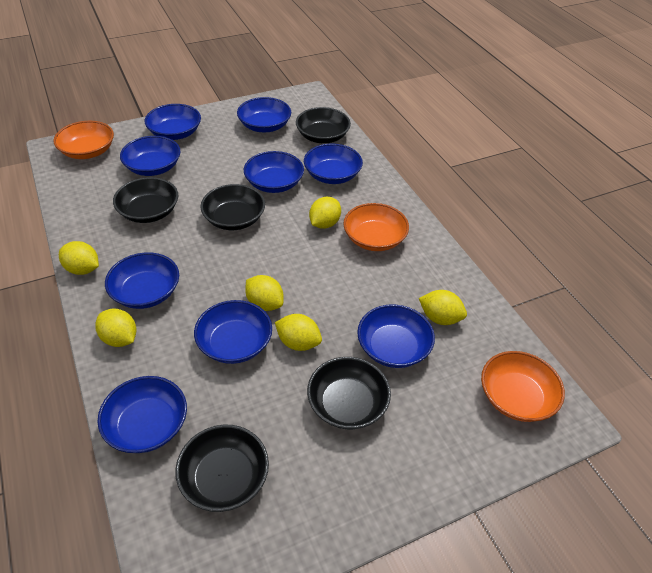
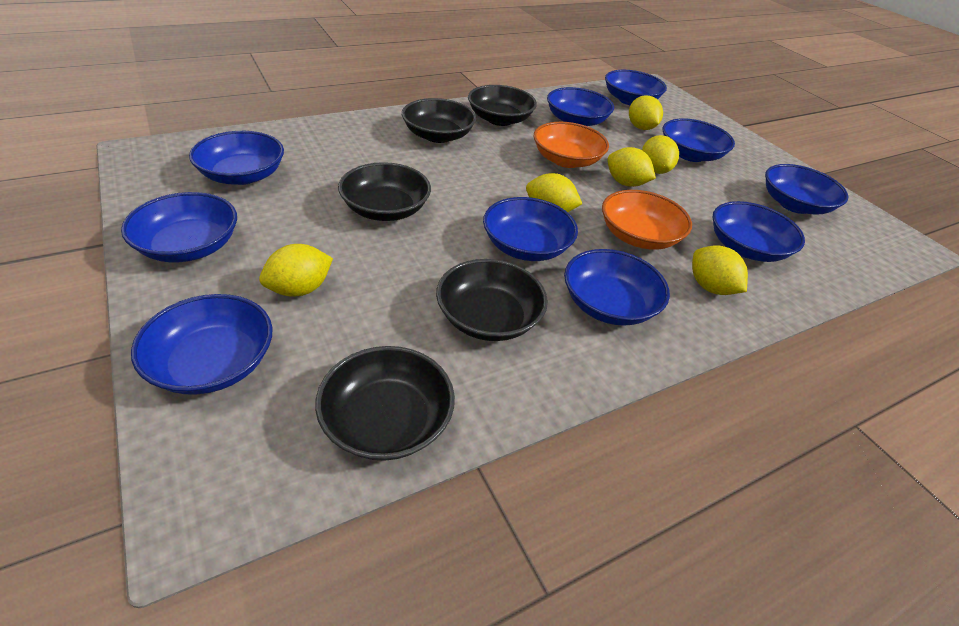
blue bowl: [97,376,187,453] [105,252,179,309] [120,136,181,176] [145,104,201,140] [194,300,272,364] [237,97,291,132] [244,151,304,193] [304,144,363,184] [357,304,435,368] = 9 -> [121,192,237,262] [131,294,273,395] [189,131,284,185] [483,197,578,261] [547,87,614,126] [564,249,670,326] [605,70,667,105] [662,118,735,162] [712,201,805,262] [765,164,848,215] = 10
orange bowl: [53,121,114,159] [343,203,409,251] [481,351,565,422] = 3 -> [534,122,609,168] [602,190,692,250] = 2

